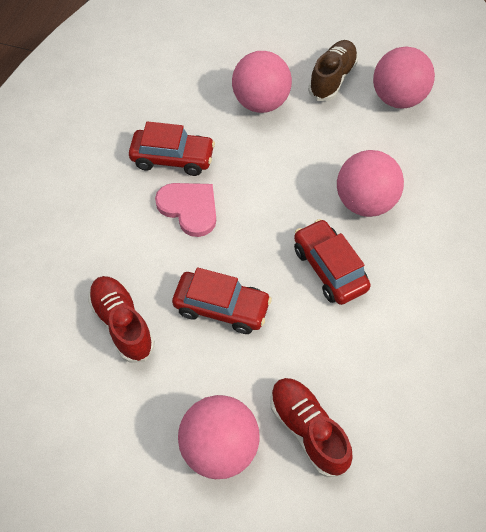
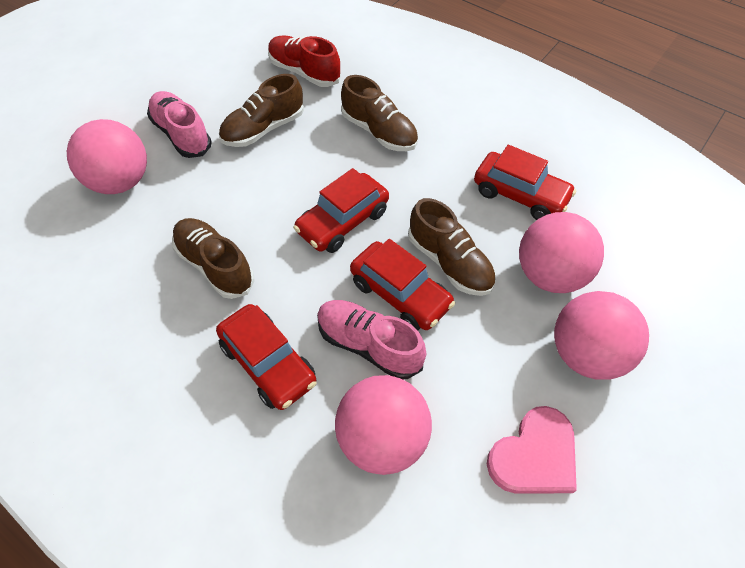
brown shoe: [308,40,358,101] = 1 -> [172,218,255,299] [219,74,304,147] [341,75,418,151] [408,198,496,296] = 4
pink shoe: none = 0 -> [147,91,212,158] [317,300,426,379] = 2
red car: [129,121,215,176] [172,267,272,334] [294,219,371,305] = 3 -> [216,304,317,410] [293,168,389,253] [350,239,455,330] [474,145,576,220] = 4
red shoe: [88,276,155,363] [270,378,353,477] = 2 -> [268,36,341,87] = 1

